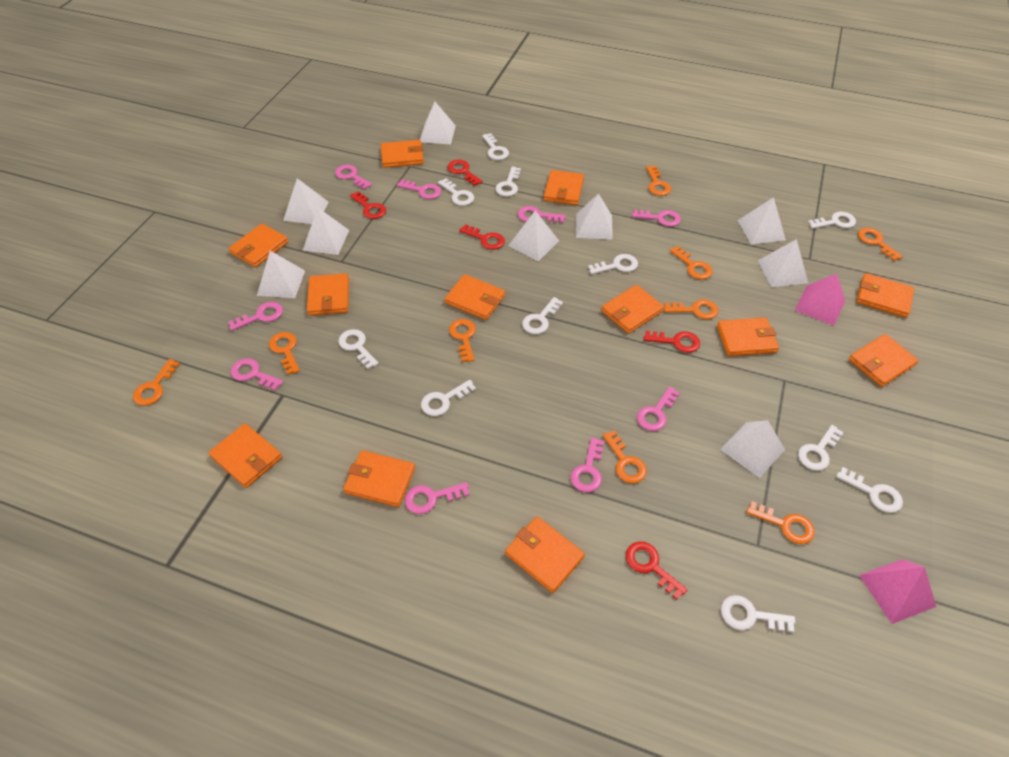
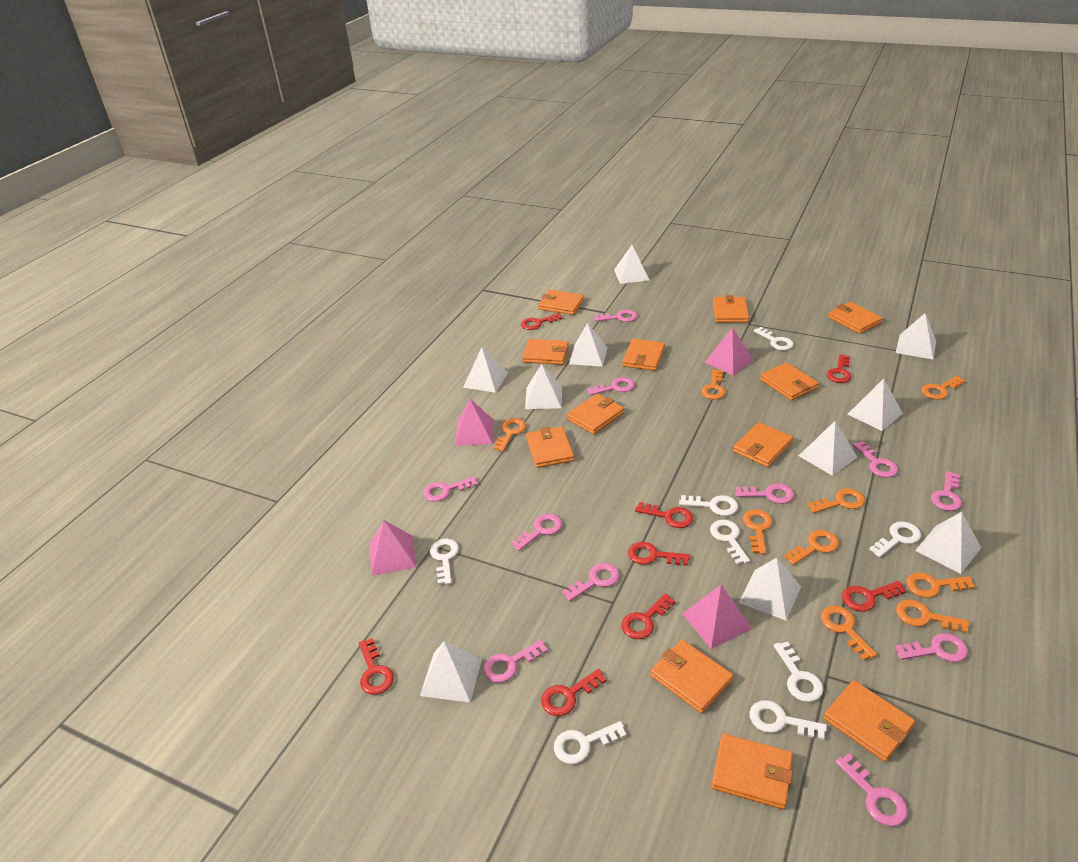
pink key: [229,302,283,331] [231,358,283,390] [335,165,372,190] [397,179,441,199] [405,482,470,514] [518,206,566,223] [571,437,604,492] [632,209,681,227] [637,386,680,431] = 9 -> [423,476,478,502] [483,640,548,683] [511,514,562,551] [562,563,619,601] [587,377,635,396] [594,310,637,322] [735,484,794,504] [836,753,908,826] [853,441,898,478] [895,633,968,662] [931,471,962,511] = 11
pink pyramid: [795,273,845,326] [859,559,936,624] = 2 -> [369,520,416,576] [455,399,494,446] [683,585,752,649] [705,328,754,375] = 4
red key: [350,191,386,219] [448,159,483,186] [459,224,505,250] [626,542,688,600] [644,331,700,353] = 5 -> [359,638,394,695] [521,313,562,330] [541,669,606,716] [621,593,675,639] [628,542,690,566] [635,502,693,528] [826,354,851,383] [842,581,906,612] = 8
white key: [338,329,379,369] [421,380,476,416] [438,178,474,206] [482,133,509,160] [495,167,521,196] [522,297,563,334] [588,254,638,274] [721,595,795,632] [798,425,844,471] [808,212,856,229] [836,467,903,513] = 11 -> [430,539,459,585] [554,721,626,764] [679,495,738,516] [710,520,750,565] [749,700,827,740] [754,327,794,350] [774,641,823,702] [869,522,921,557] = 8
white pyramid: [257,251,305,298] [283,178,328,224] [303,208,349,255] [420,102,456,144] [508,211,559,261] [576,193,613,240] [720,420,785,478] [738,197,786,244] [758,239,808,287] = 9 -> [420,641,482,702] [463,347,508,393] [525,364,562,409] [569,323,608,367] [614,245,649,284] [739,558,801,621] [799,421,857,476] [848,379,903,431] [896,313,936,359] [915,512,981,574] = 10

